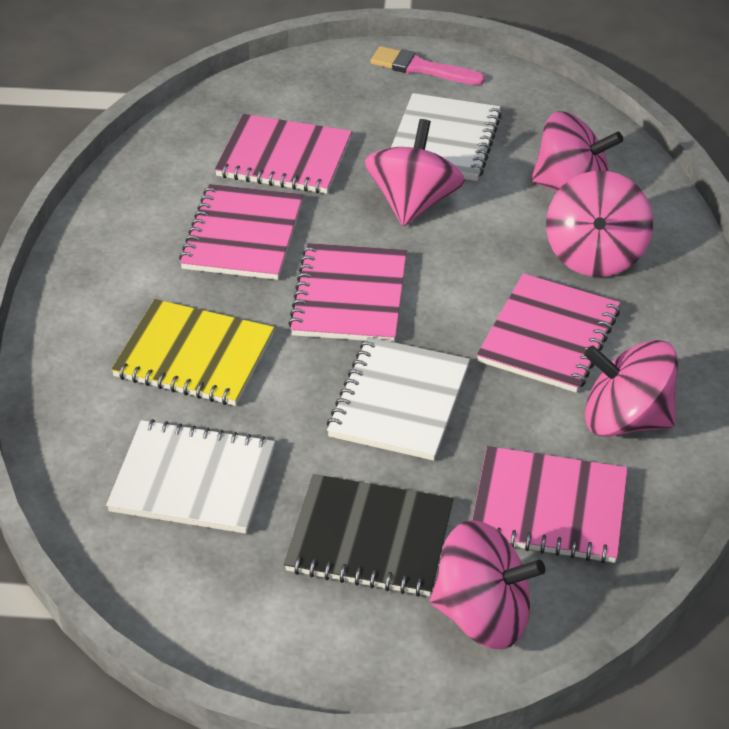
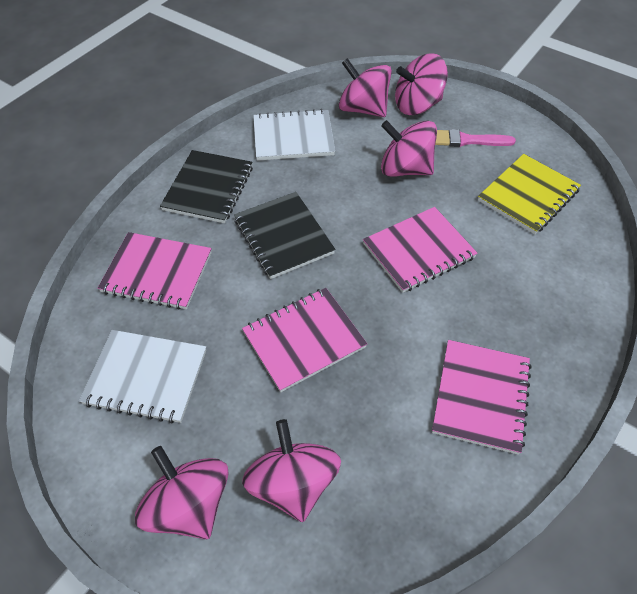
black notebook: [284,474,453,597] = 1 -> [160,150,253,223] [234,192,336,279] = 2
pink notebook: [179,184,303,280] [215,114,352,194] [288,243,407,342] [472,446,628,563] [477,273,620,393] = 5 -> [98,232,212,310] [242,288,367,392] [363,207,478,293] [432,340,532,455] = 4
white notebook: [106,419,275,534] [327,337,470,461] [391,93,502,181] = 3 -> [79,330,206,423] [253,109,335,161] = 2

